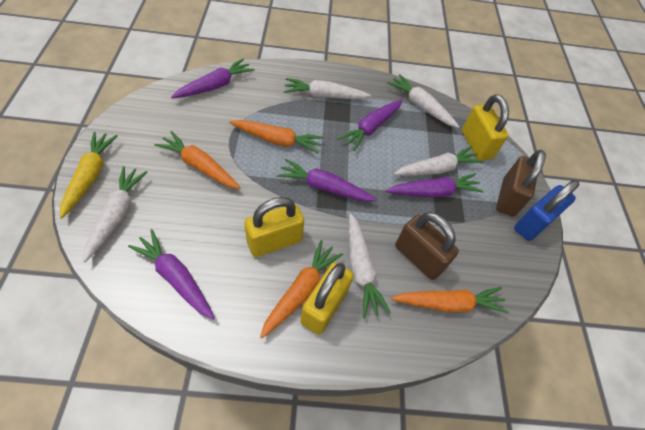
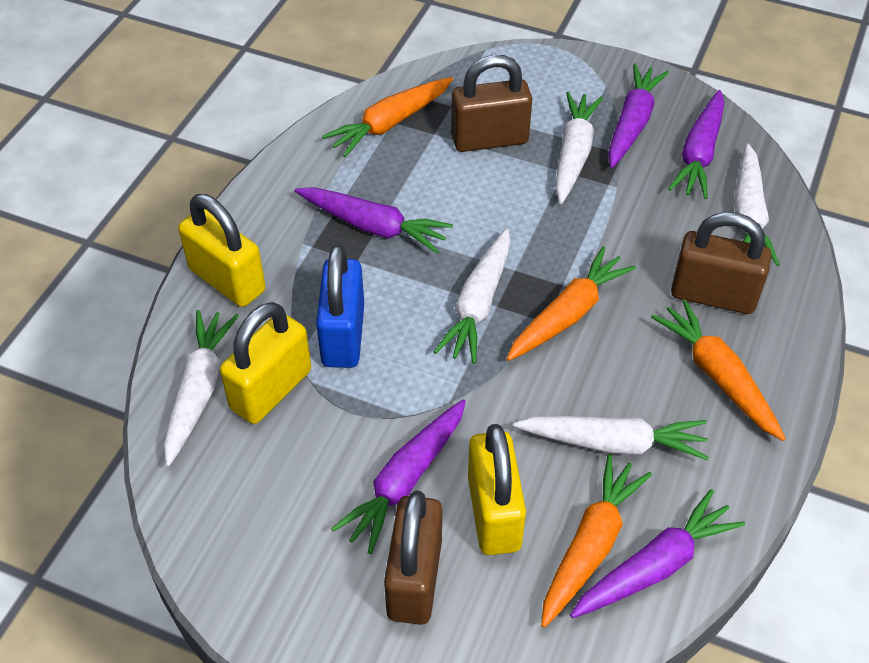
brown padlock: [395,212,459,280] [496,150,546,217] = 2 -> [384,490,442,625] [451,55,532,152] [671,212,771,314] = 3
yellow carrot: [60,132,118,219] = 1 -> none = 0

